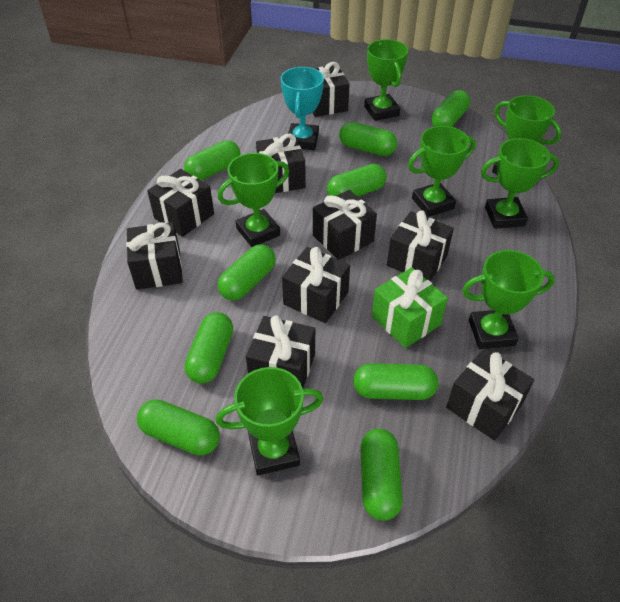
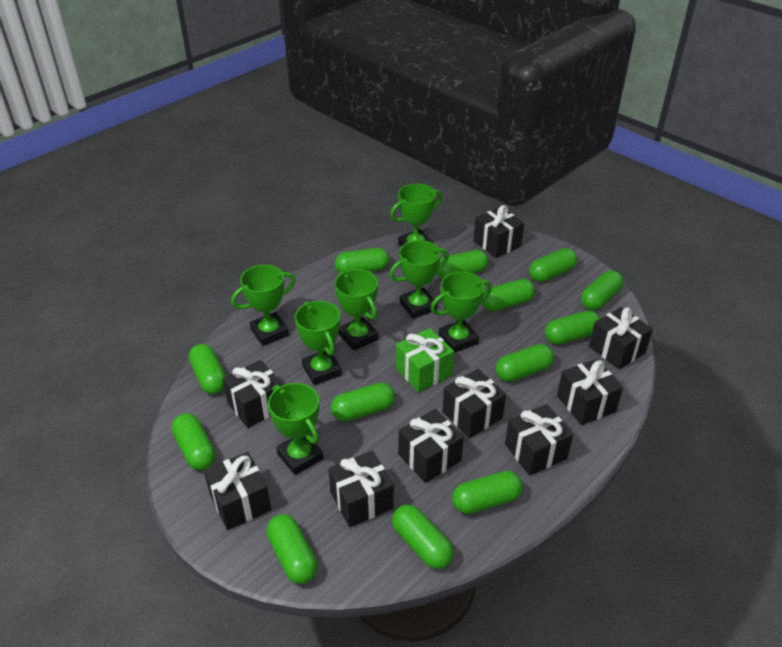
green capsule: [137,399,220,455] [184,140,240,180] [185,312,233,384] [218,244,276,301] [327,164,386,197] [339,122,397,156] [353,363,438,400] [360,429,403,521] [432,90,470,127] = 9 -> [171,413,216,470] [189,344,226,394] [266,514,318,584] [331,382,395,421] [335,248,389,272] [392,505,454,569] [437,249,488,279] [452,471,523,514] [481,279,535,311] [496,344,554,382] [529,248,577,282] [545,310,600,345] [581,270,623,310] = 13
turquoise trophy: [281,67,324,150] = 1 -> none = 0

